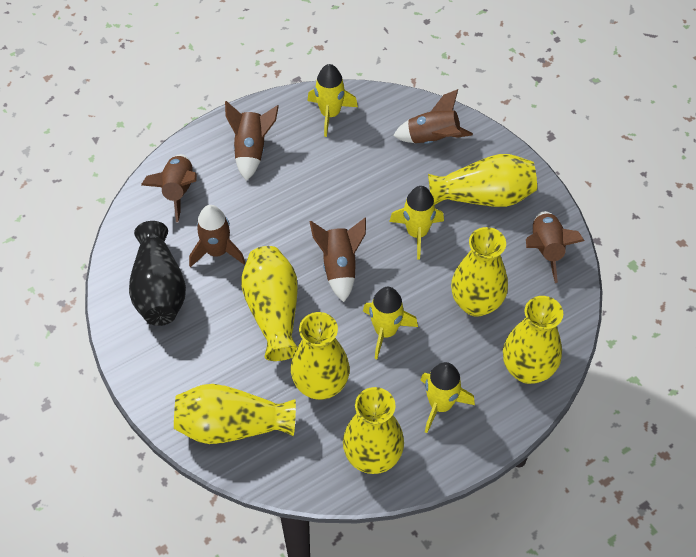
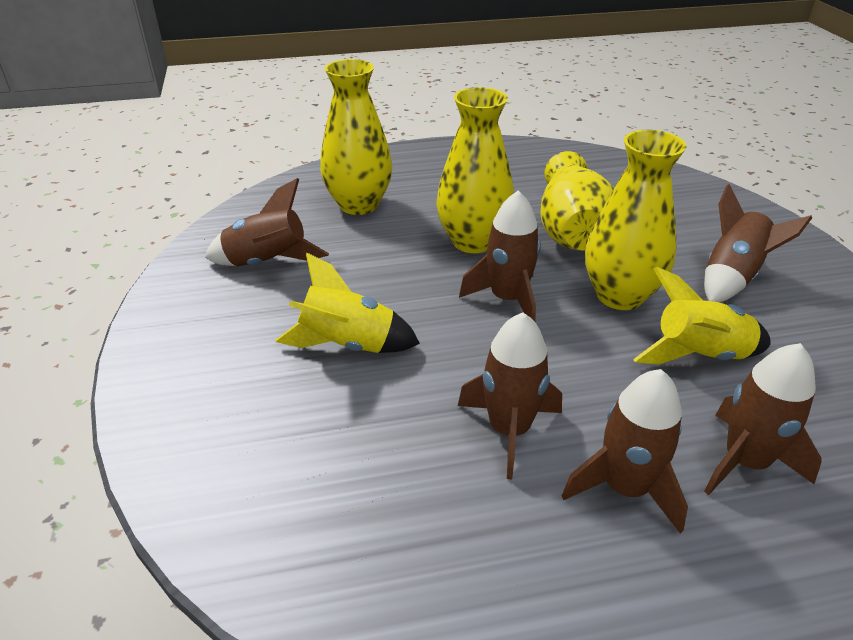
black vase: [129,221,186,326] = 1 -> none = 0
yellow rocket: [307,64,358,137] [363,287,418,359] [389,186,444,259] [421,362,475,433] = 4 -> [275,253,420,353] [633,267,771,365] = 2
yellow vase: [174,384,296,444] [241,246,298,361] [291,312,350,400] [343,387,404,474] [428,154,537,207] [451,227,508,317] [503,296,563,384] = 7 -> [320,59,392,215] [436,87,514,253] [540,151,614,250] [585,130,687,310] = 4

